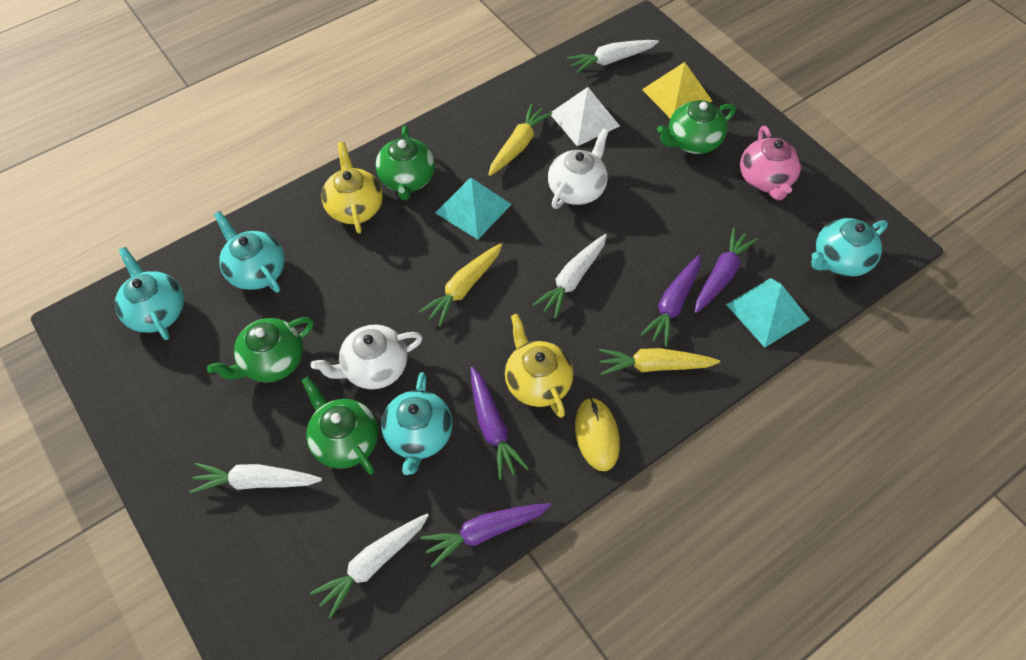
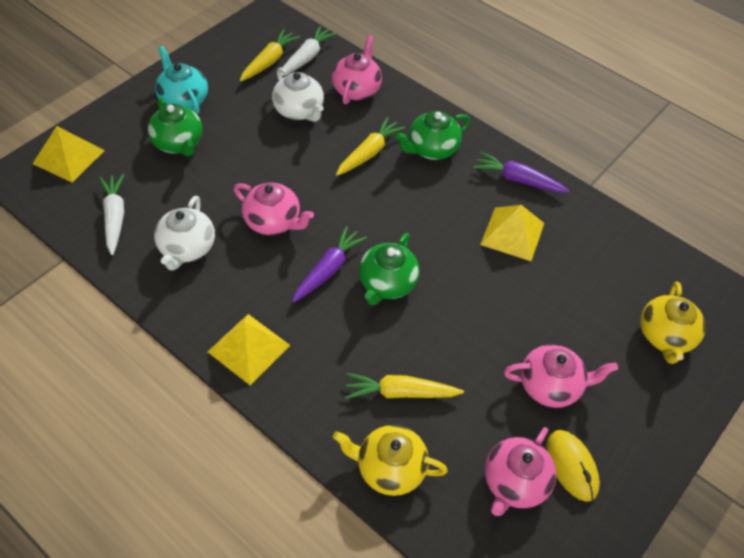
green teapot: [207,317,314,382] [302,377,378,474] [375,126,435,200] [657,100,736,154] = 4 -> [147,97,203,157] [359,233,420,305] [395,111,470,160] = 3
pink teapot: [740,126,801,200] = 1 -> [234,183,314,235] [332,35,382,104] [485,427,557,516] [504,344,618,408] = 4
purple carrot: [421,503,551,568] [471,367,529,480] [640,255,701,347] [695,227,758,313] = 4 -> [292,226,367,303] [473,152,570,193] = 2
turquoise pyramid: [435,178,512,240] [726,278,810,348] = 2 -> none = 0
turquoise teapot: [115,247,184,340] [214,211,285,293] [381,372,452,475] [811,218,888,277] = 4 -> [155,46,208,114] = 1
white carrot: [189,463,322,494] [310,514,429,618] [533,234,607,319] [567,40,659,74] = 4 -> [99,174,125,255] [281,26,337,77] = 2
white pyramid: [551,87,620,146] = 1 -> none = 0
yellow pyramid: [642,62,712,119] = 1 -> [33,126,105,182] [208,314,291,385] [480,205,544,261] = 3

